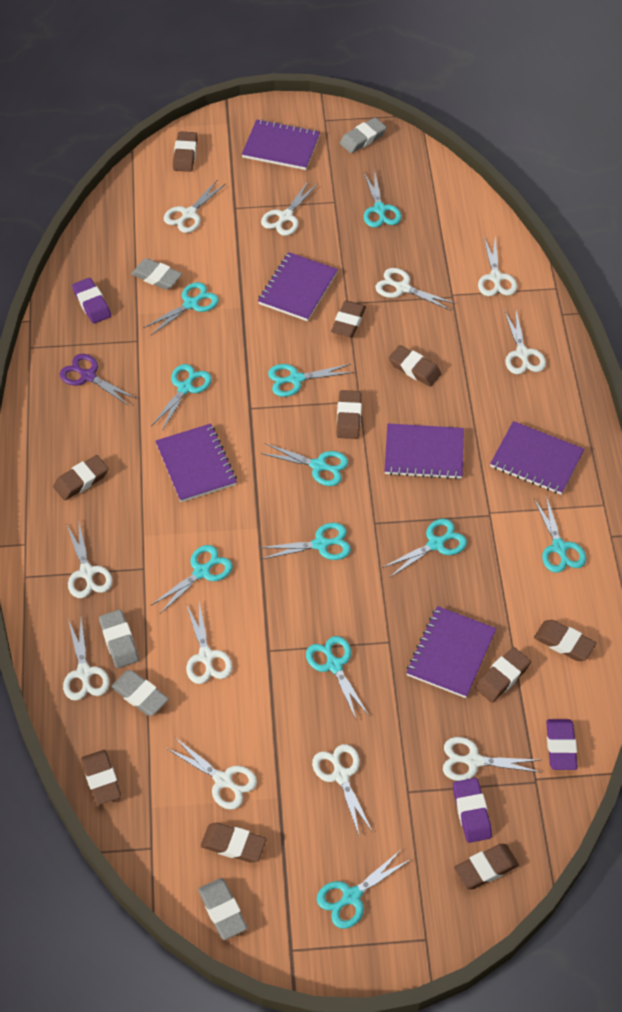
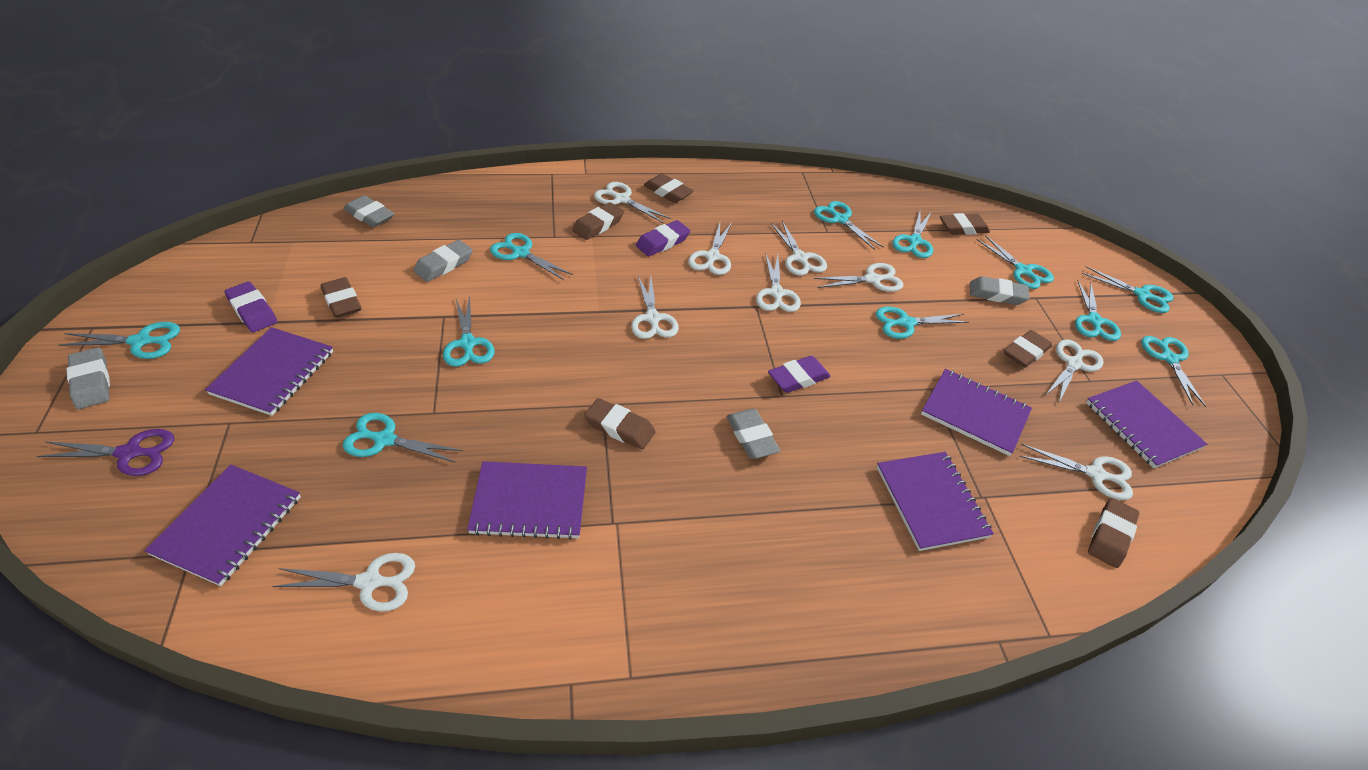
brown eraser: [53,455,109,501] [81,750,121,805] [173,131,198,172] [201,823,266,863] [331,300,366,338] [336,390,362,439] [389,345,442,387] [454,844,519,889] [475,647,531,703] [534,620,596,661] = 10 -> [321,277,361,318] [572,202,624,240] [584,398,656,450] [644,173,693,203] [940,213,990,235] [1004,330,1052,368] [1088,498,1139,568] = 7
white scissors: [63,618,110,701] [66,524,112,598] [164,180,226,233] [166,738,257,810] [186,602,232,684] [261,181,318,236] [312,744,373,837] [375,268,456,311] [443,737,542,781] [478,237,517,296] [504,310,546,374] = 11 -> [272,553,415,612] [594,182,671,223] [631,276,679,339] [688,223,732,275] [756,253,801,312] [771,221,827,276] [814,263,903,292] [1020,444,1133,500] [1045,340,1104,404] = 9

